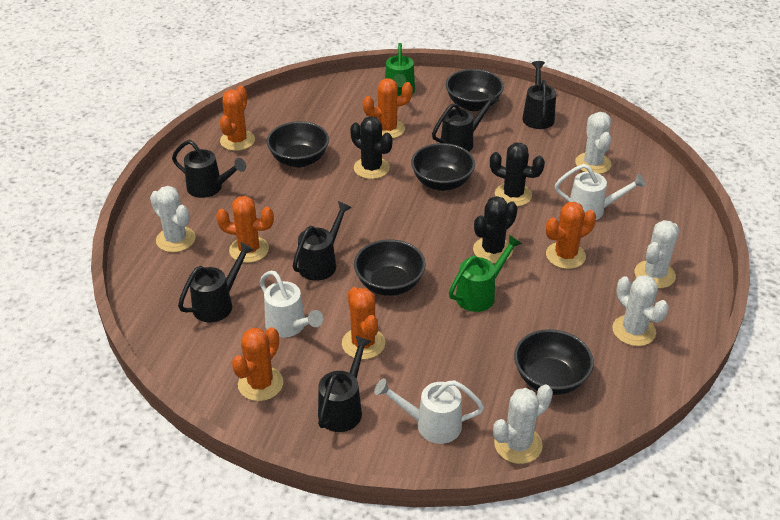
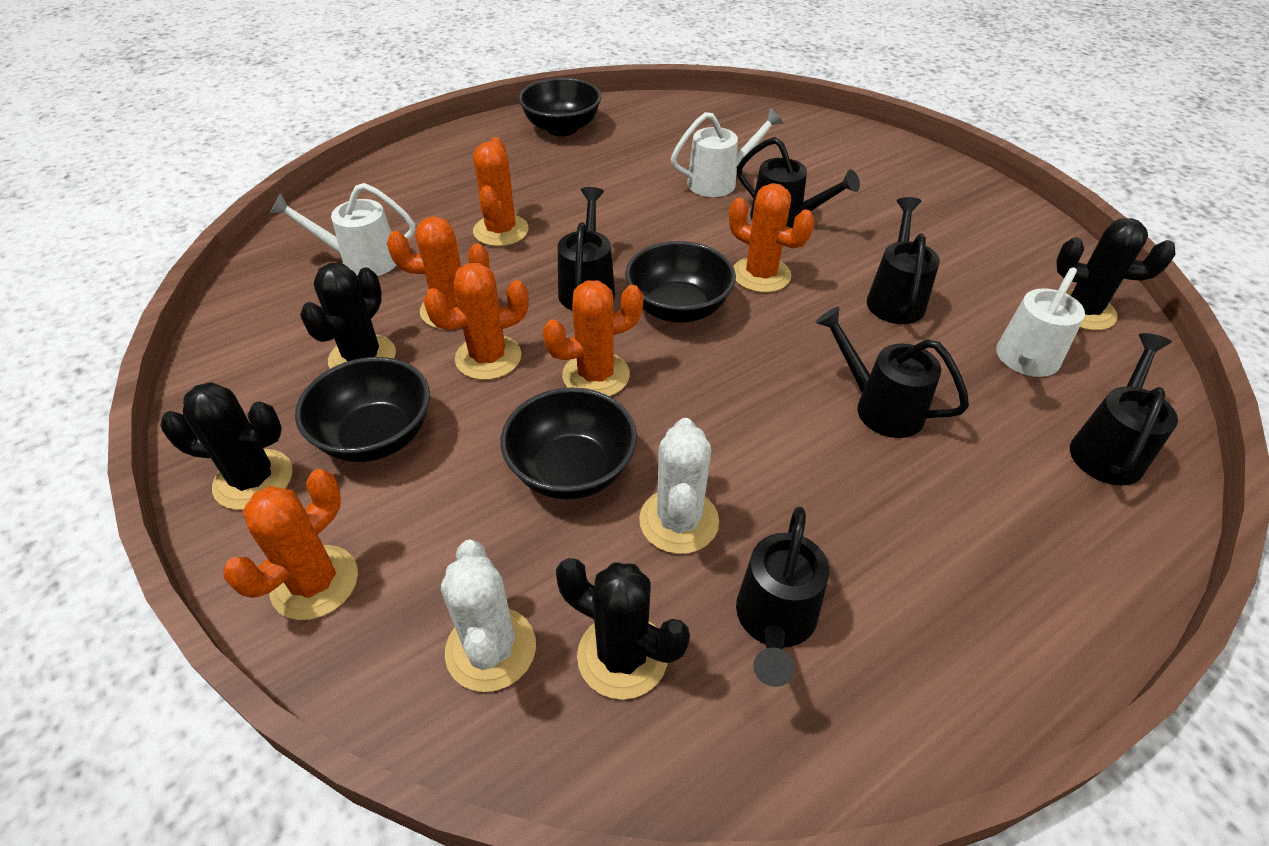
black bowl: [267,121,329,167] [354,239,426,296] [411,143,475,191] [446,69,504,111] [514,329,594,395] = 5 -> [295,357,430,462] [501,388,637,500] [519,78,602,136] [625,241,736,323] = 4
black cactus: [350,116,393,179] [473,196,518,263] [490,143,545,207] = 3 -> [160,382,293,510] [300,263,396,369] [556,558,690,699] [1057,218,1176,331] = 4
green watering can: [385,43,415,96] [449,235,522,312] = 2 -> none = 0
white cactus: [150,186,196,252] [493,385,553,464] [575,112,612,174] [612,275,669,346] [634,220,680,289] = 5 -> [441,540,536,692] [639,418,719,554] = 2

